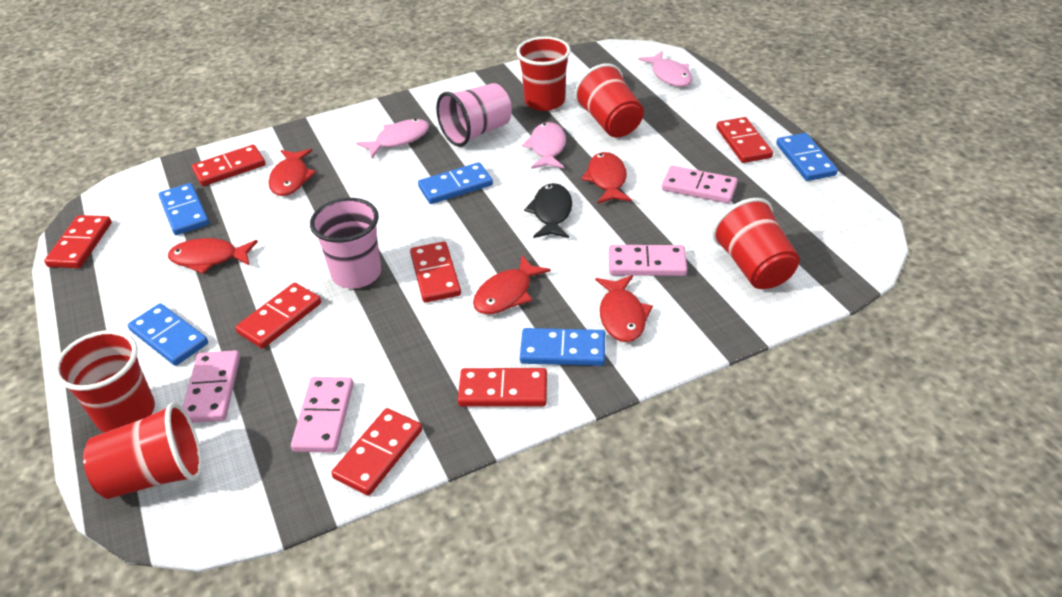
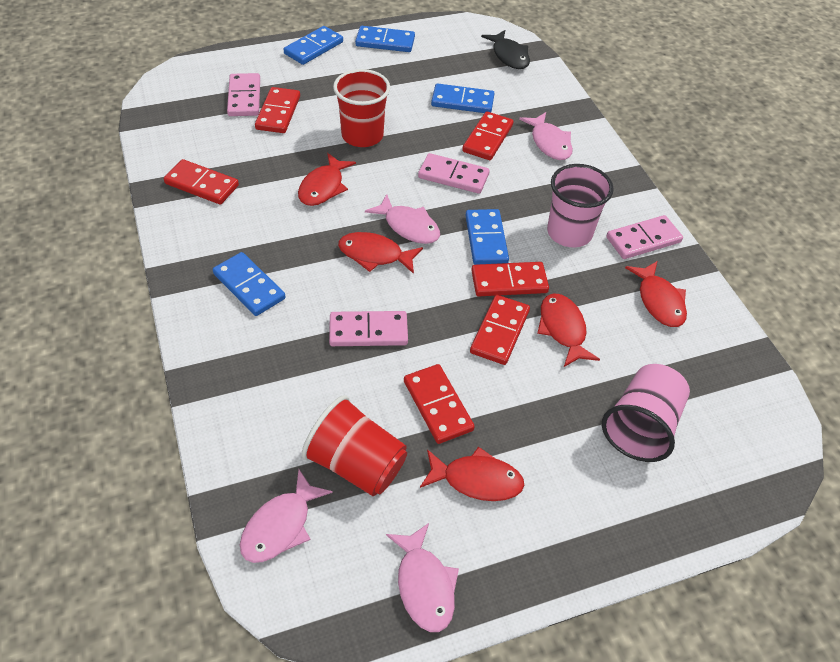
pink fish: [356,119,429,158] [522,122,566,169] [638,51,692,87] = 3 -> [240,470,333,563] [365,194,440,244] [386,523,459,632] [519,112,573,160] = 4
red cup: [54,330,155,433] [83,402,202,499] [516,37,571,111] [574,63,644,137] [712,198,800,289] = 5 -> [302,395,407,496] [333,69,390,147] = 2
red domino: [44,215,112,268] [192,145,265,186] [235,283,321,349] [331,408,422,496] [410,242,461,303] [458,368,547,407] [716,117,773,163] = 7 -> [164,159,239,205] [255,87,300,133] [404,364,475,444] [462,111,514,160] [470,295,530,365] [471,262,549,296] = 6

